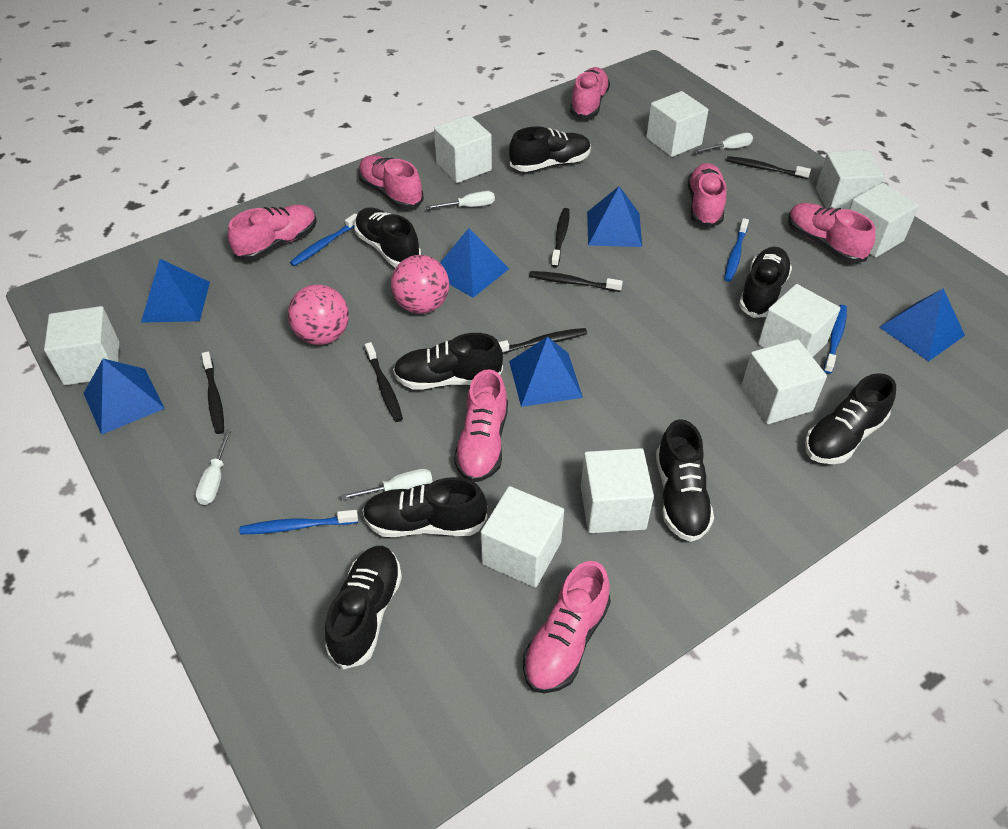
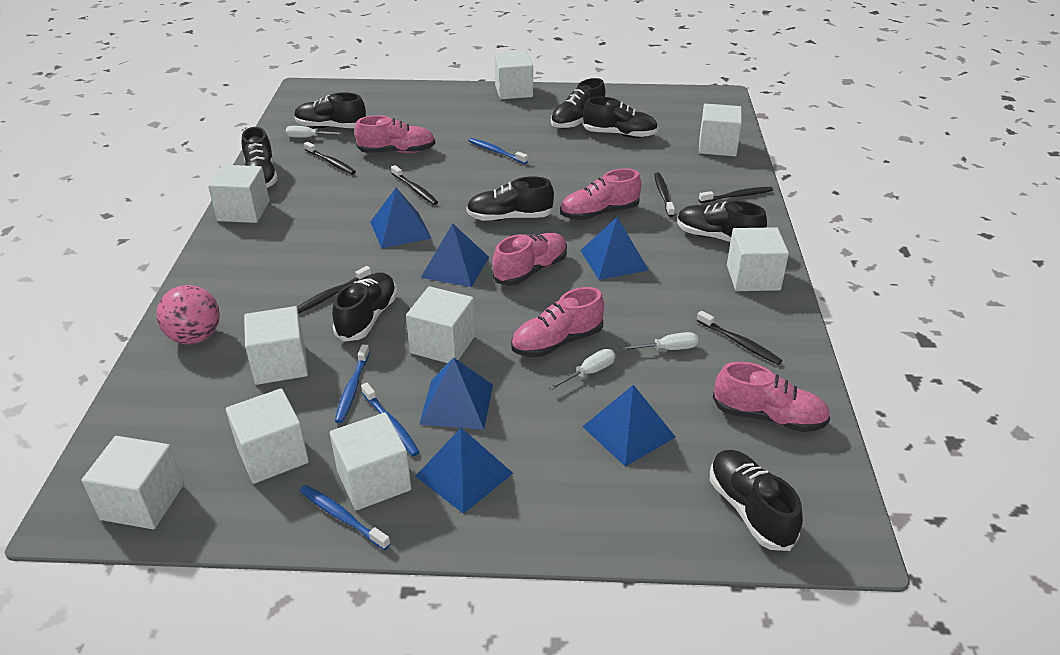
pink ball: [288,284,349,345] [391,255,449,314] = 2 -> [156,285,220,344] = 1
pink shoe: [228,205,317,261] [358,155,424,209] [454,369,508,482] [523,561,611,693] [570,67,610,119] [688,163,727,228] [788,203,876,263] = 7 -> [355,115,435,153] [492,233,567,286] [511,287,604,357] [560,168,641,220] [713,362,830,432] = 5
white screwdriver: [195,430,232,505] [341,469,433,500] [426,191,495,209] [694,133,753,153] = 4 -> [286,126,343,138] [548,349,615,390] [619,332,698,351] = 3

